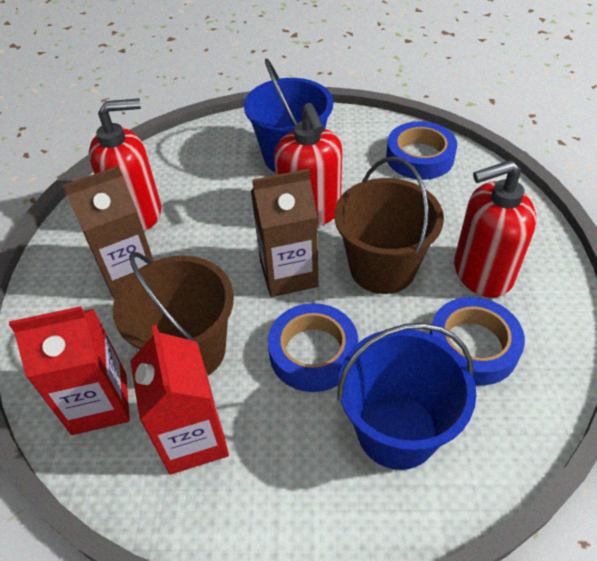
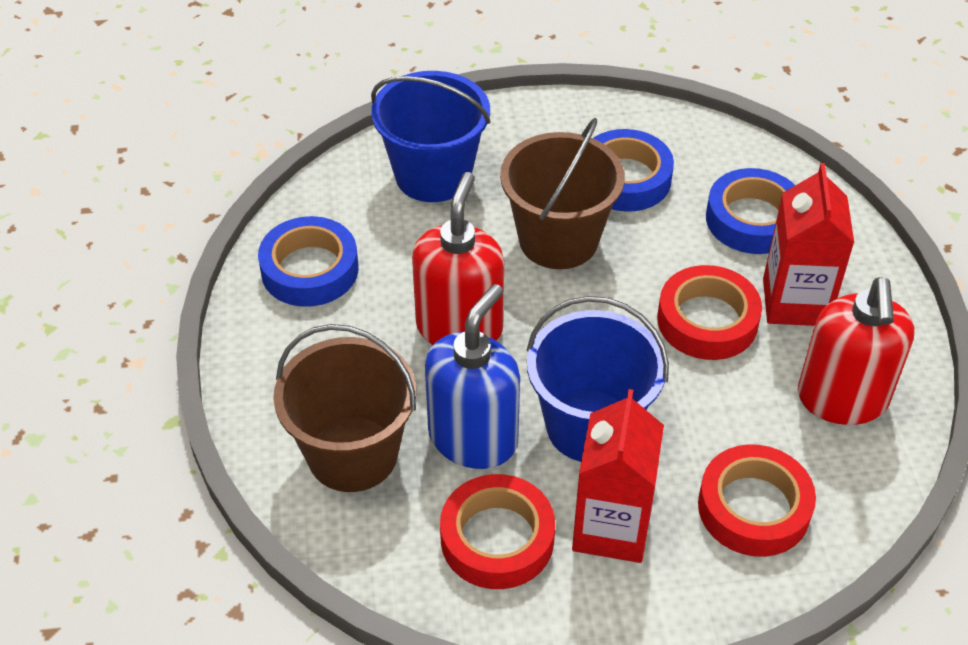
blue soap dispenser: none = 0 -> [425,284,520,469] = 1
brown carton: [62,166,154,299] [251,169,318,297] = 2 -> none = 0
red soap dispenser: [89,98,161,231] [274,103,342,227] [454,160,537,298] = 3 -> [412,172,504,345] [798,277,914,425] = 2
red tape: none = 0 -> [440,474,555,589] [657,265,762,360] [698,444,816,557] = 3

